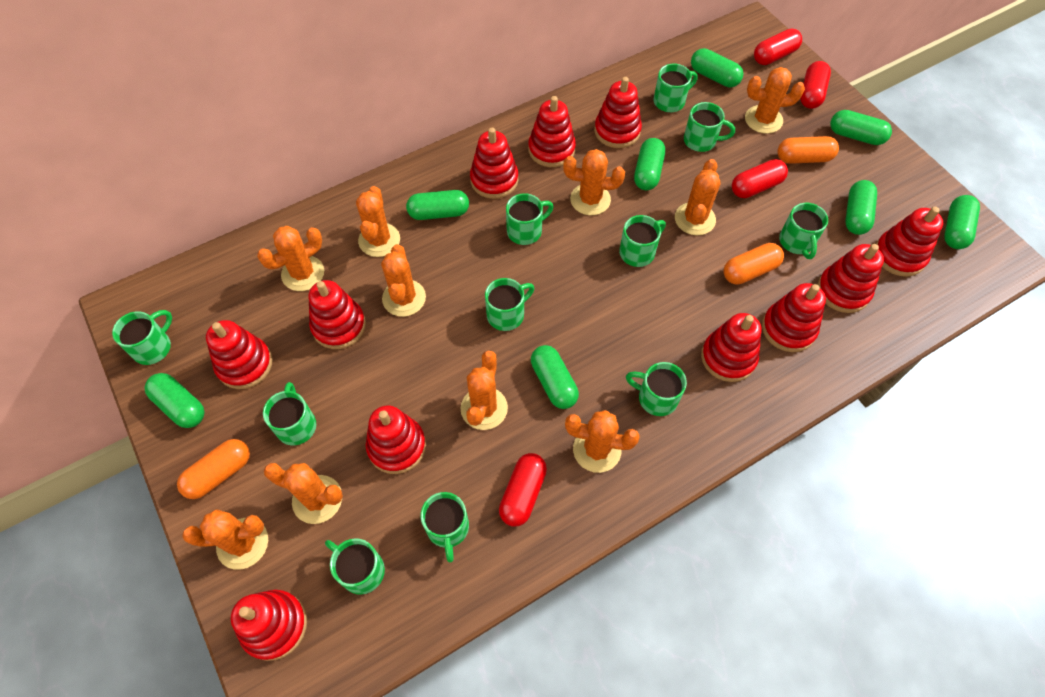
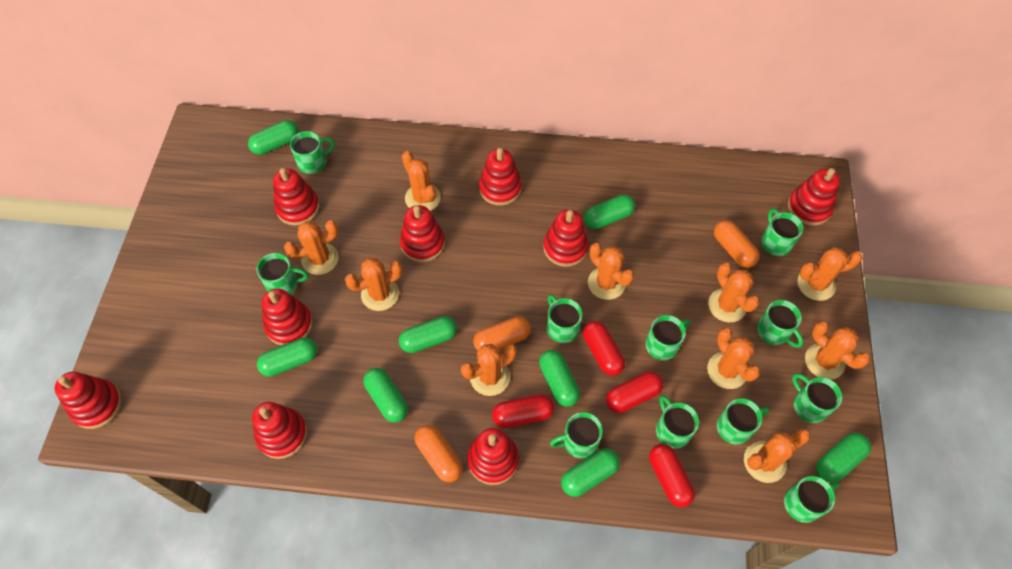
red stacking toy: [206,320,272,389] [231,590,307,661] [309,280,366,349] [366,405,426,474] [470,128,518,199] [528,96,576,167] [594,77,642,148] [701,313,762,382] [762,283,826,352] [817,244,884,313] [876,207,943,277] = 11 -> [54,372,122,429] [252,402,307,459] [262,288,313,345] [273,168,320,226] [400,205,445,262] [467,428,519,485] [479,148,522,206] [543,209,589,267] [788,168,840,226] = 9

